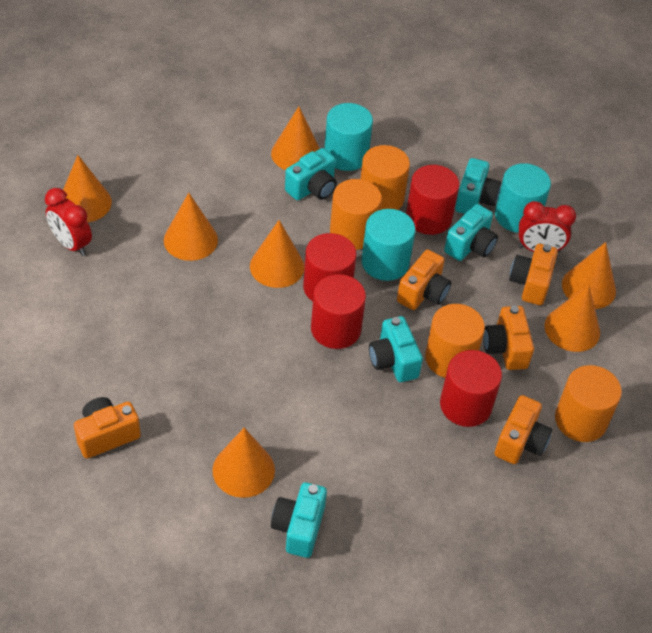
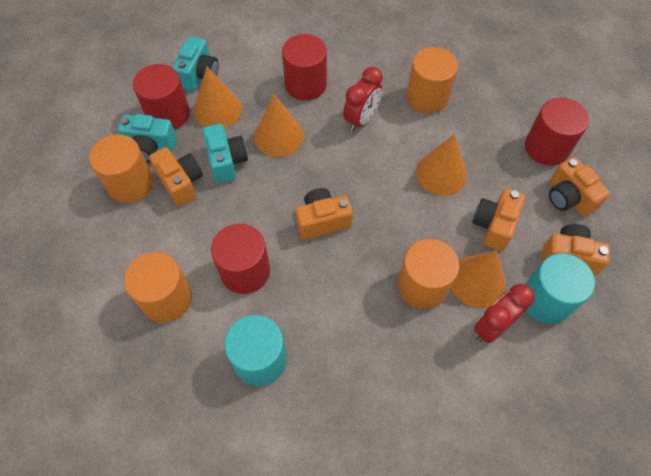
orange cone: [63,155,112,222] [164,193,218,261] [212,428,275,498] [250,220,304,288] [271,107,320,170] [544,284,600,352] [562,242,616,309] = 7 -> [194,66,242,128] [254,94,304,157] [416,134,467,196] [451,250,506,308] = 4
turquoise camera: [271,482,327,558] [285,148,337,200] [369,316,423,382] [444,204,498,261] [455,158,501,214] = 5 -> [118,114,177,162] [172,36,219,91] [203,124,248,183] = 3
turquoise cylinder: [324,103,373,171] [362,209,415,281] [495,163,551,233] = 3 -> [224,315,287,386] [525,253,595,324] = 2

